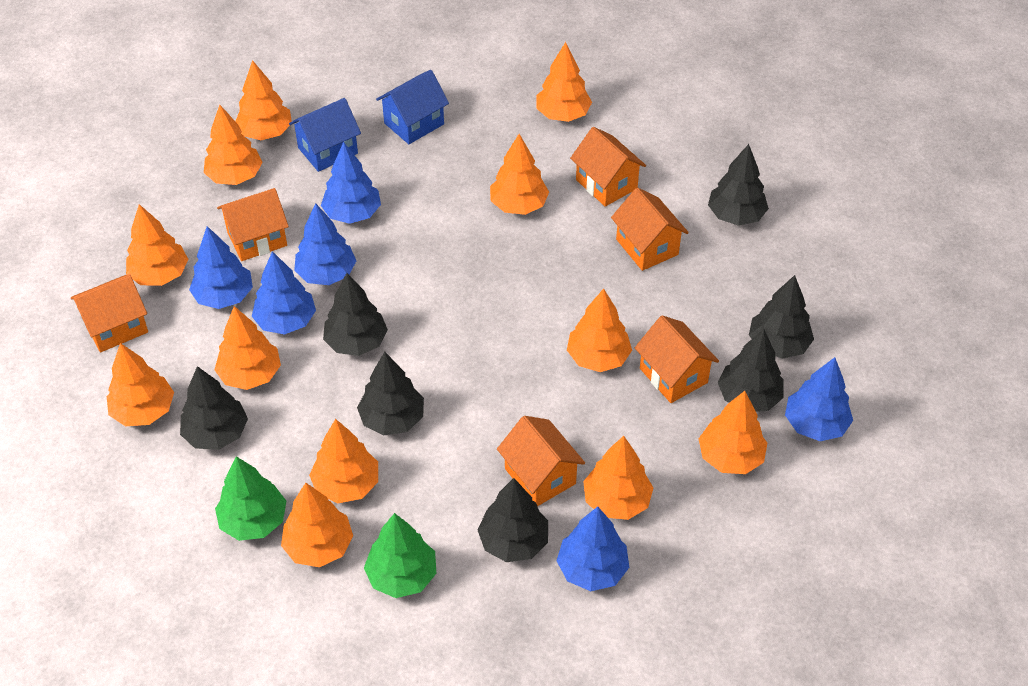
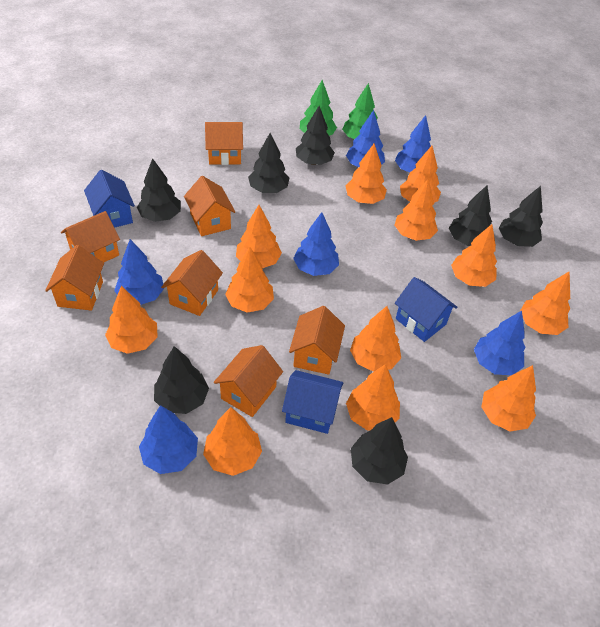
blue house: [289,98,361,172] [376,70,449,144] = 2 -> [84,170,135,228] [282,370,343,434] [395,277,458,342] = 3
orange house: [71,274,148,352] [217,188,289,261] [497,416,585,506] [570,127,646,207] [611,188,689,271] [635,315,719,403] = 6 -> [45,245,104,311] [61,211,120,262] [161,250,223,316] [184,176,235,236] [205,122,243,165] [214,345,283,417] [289,306,345,375] = 7

